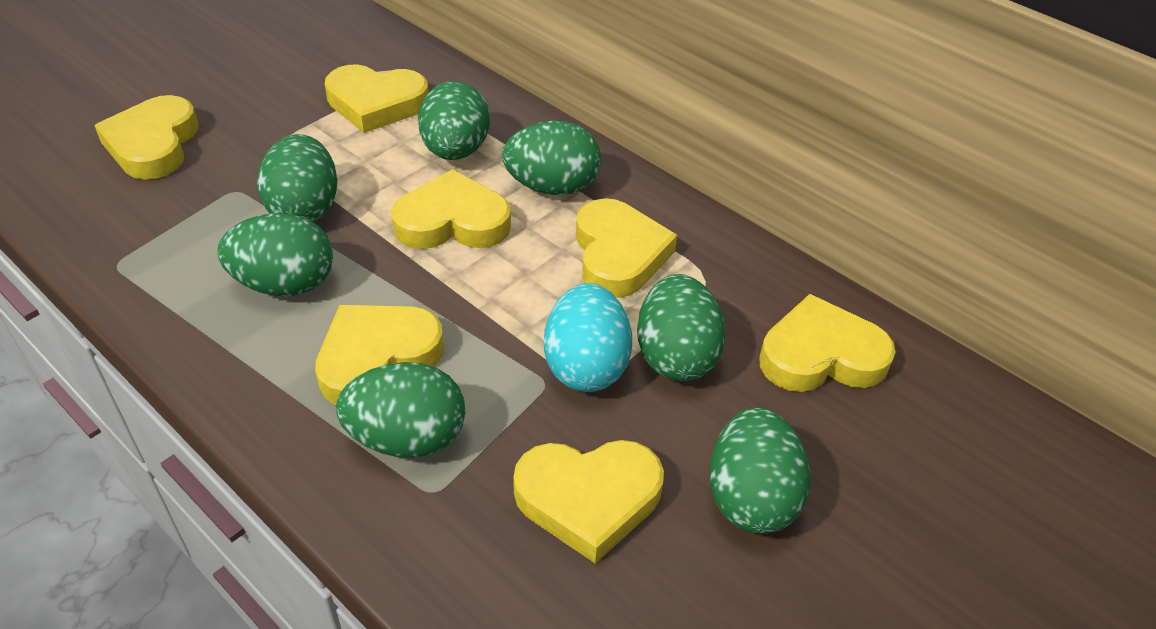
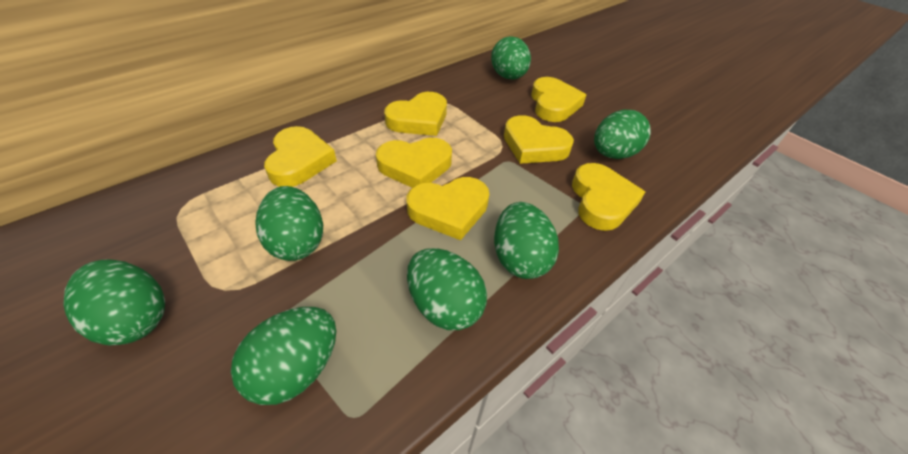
turquoise egg: [544,283,632,392] = 1 -> none = 0

